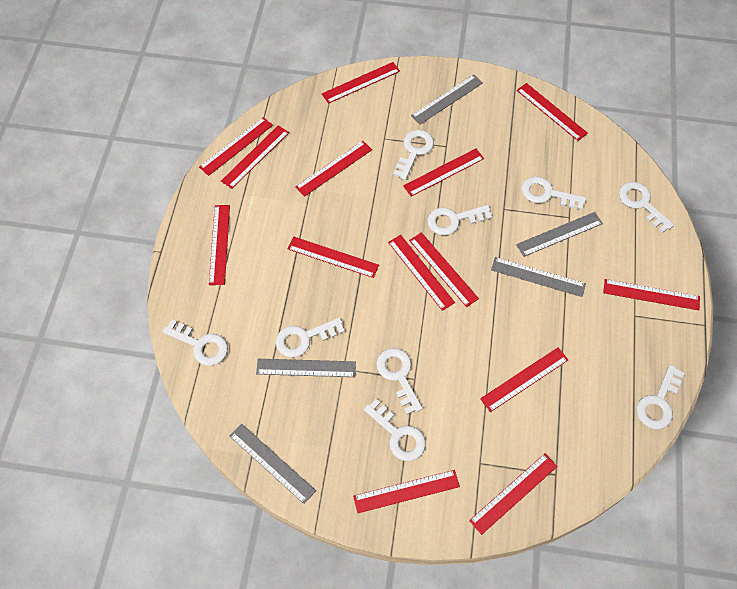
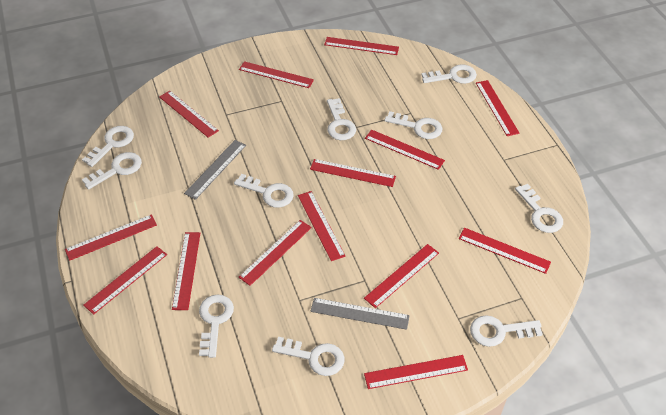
grey ruler: [230,424,316,504] [256,359,356,377] [411,74,483,125] [491,257,586,297] [516,212,603,257] = 5 -> [184,140,246,200] [310,298,410,330] = 2
white key: [163,320,228,366] [276,317,345,357] [364,399,426,461] [376,348,423,415] [393,130,434,180] [427,205,492,235] [522,176,586,210] [619,182,674,233] [637,365,685,429] = 9 -> [82,126,134,167] [82,152,142,190] [199,294,234,358] [234,174,294,208] [272,337,345,376] [327,98,356,140] [384,111,442,139] [421,64,477,84] [470,315,543,347] [515,184,563,233] = 10

